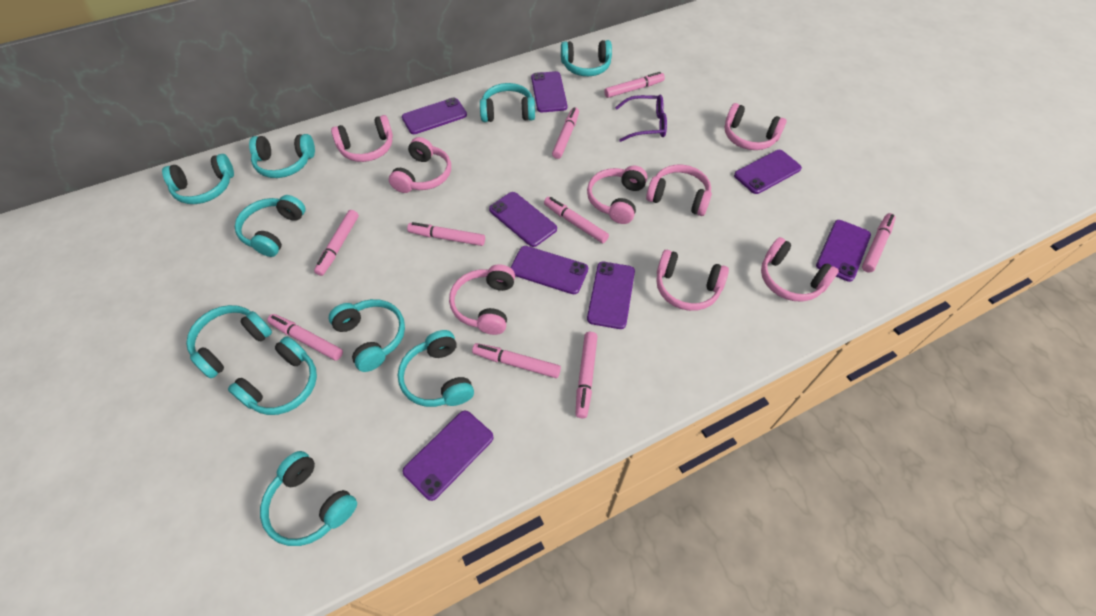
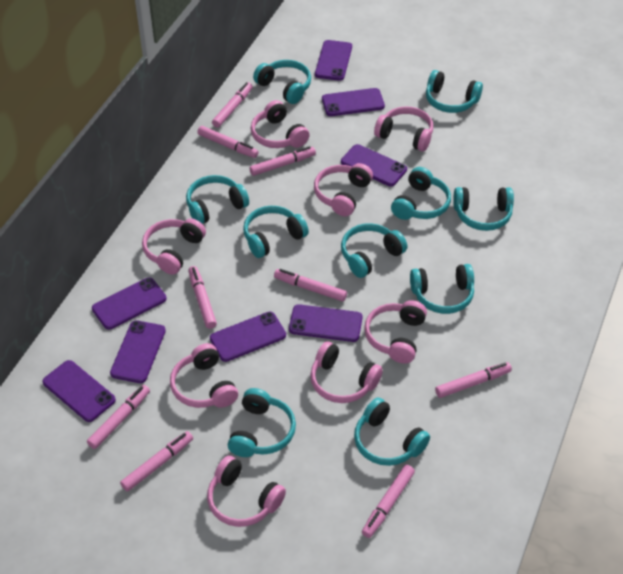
purple glasses: [615,95,667,142] = 1 -> none = 0

